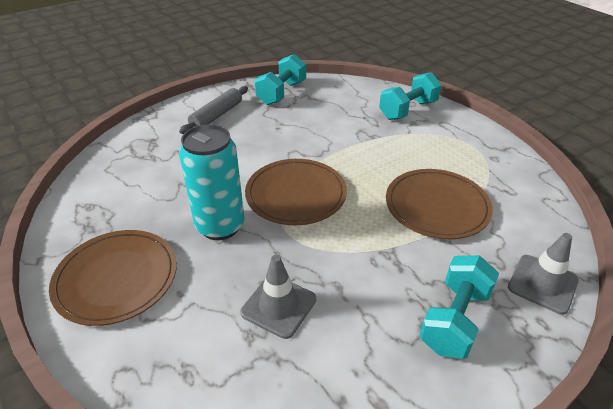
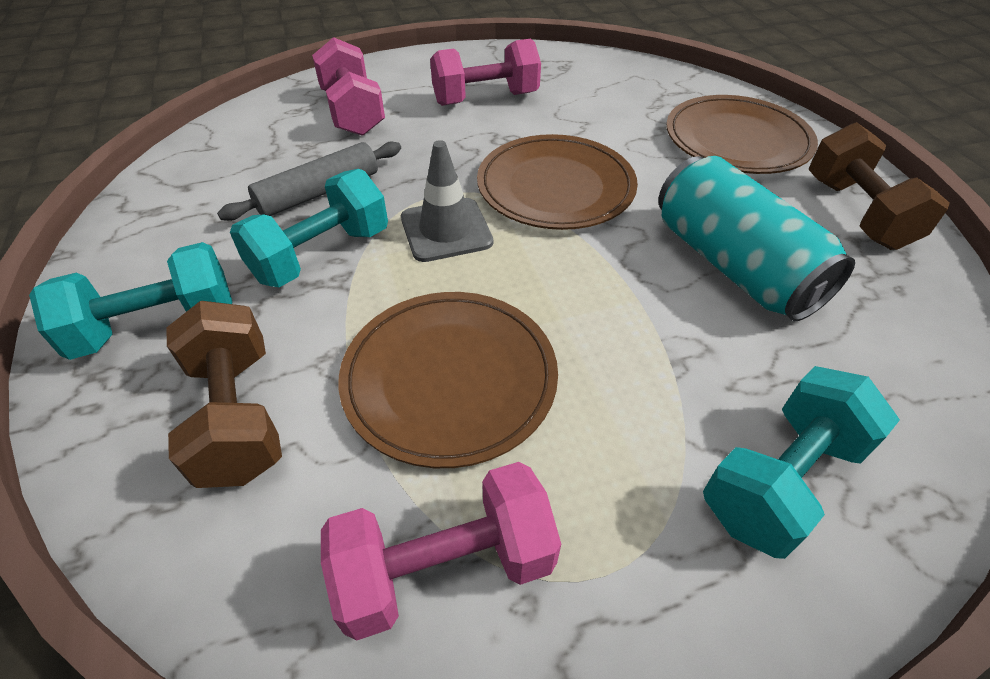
brown dumbbell: none = 0 -> [166,301,282,488] [808,122,949,250] = 2
grey traffic cone: [240,255,316,339] [508,233,579,314] = 2 -> [401,140,493,262] = 1
pink dumbbell: none = 0 -> [312,37,385,136] [321,462,561,641] [430,39,541,106] = 3

